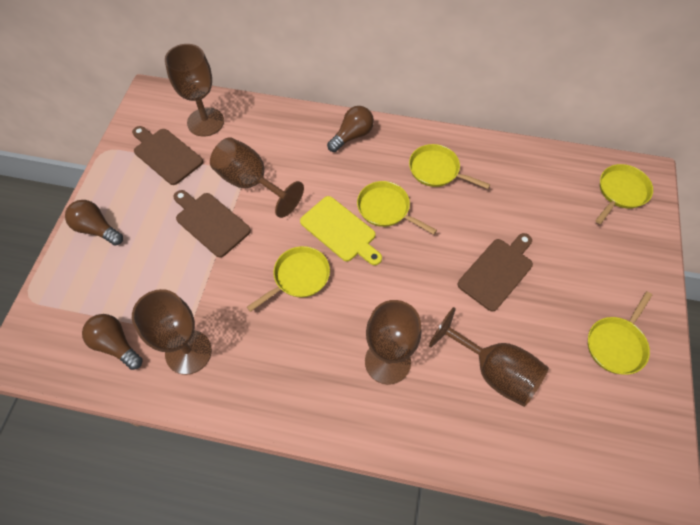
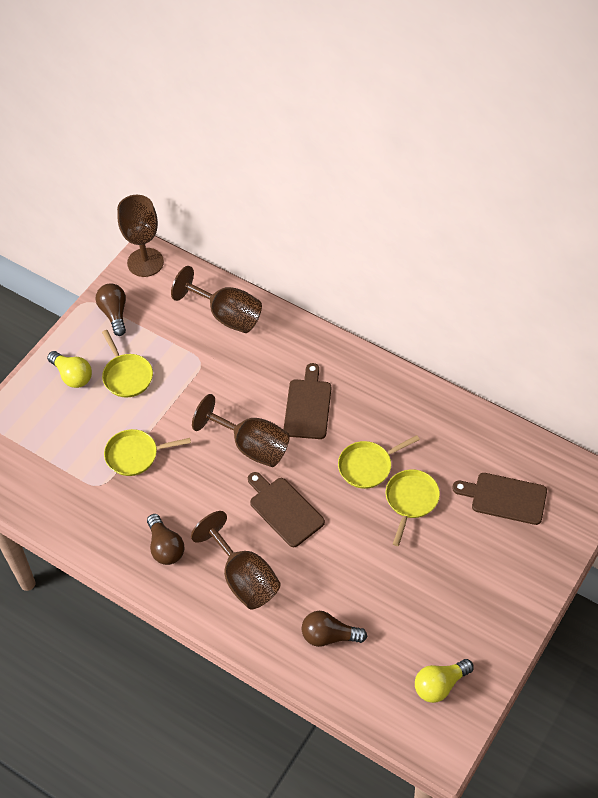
brown goblet: [132,289,212,375] [165,44,224,136] [210,137,304,218] [365,300,421,385] [429,307,549,407] = 5 -> [117,195,164,277] [171,266,262,333] [191,511,281,609] [192,394,290,467] = 4
yellow cutting board: [300,196,382,265] = 1 -> none = 0
yellow light bulb: none = 0 -> [47,351,92,388] [415,659,474,703] = 2
yellow pan: [247,246,330,312] [357,181,437,235] [409,144,491,189] [588,291,652,375] [595,164,653,224] = 5 -> [102,330,153,398] [104,429,191,476] [338,435,420,489] [386,469,440,546] = 4

